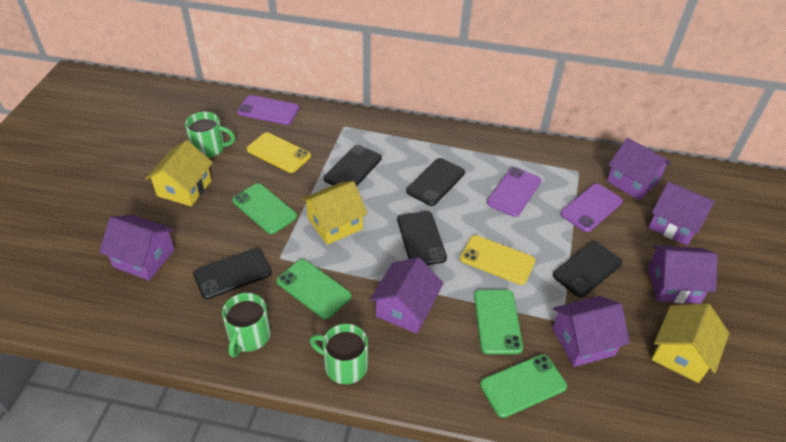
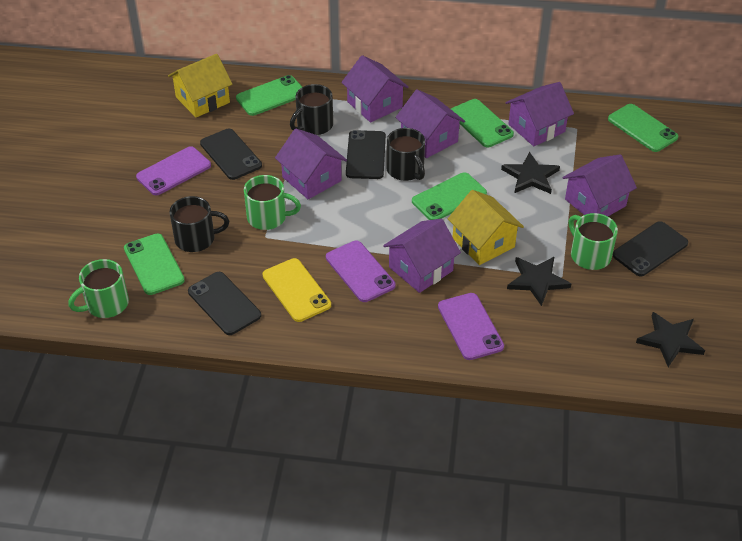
black mug: none = 0 -> [169,196,229,252] [290,84,333,135] [386,128,425,181] = 3
black phone: [193,248,272,299] [324,145,382,186] [397,211,447,265] [406,158,465,206] [553,241,622,297] = 5 -> [188,272,261,335] [200,129,262,180] [346,130,386,179] [613,221,688,276] = 4
black star: none = 0 -> [501,152,560,194] [507,257,571,306] [636,312,705,367] = 3
green phone: [232,183,297,234] [277,259,351,319] [474,290,523,354] [480,354,567,418] = 4 -> [124,234,185,295] [236,75,302,116] [412,172,487,220] [451,99,514,147] [608,104,678,152] = 5
yellow house: [145,140,213,206] [301,181,368,245] [652,304,729,383] = 3 -> [168,54,233,117] [448,190,524,265] = 2
yellow phone: [247,132,311,173] [460,235,535,285] = 2 -> [262,258,331,322] = 1

